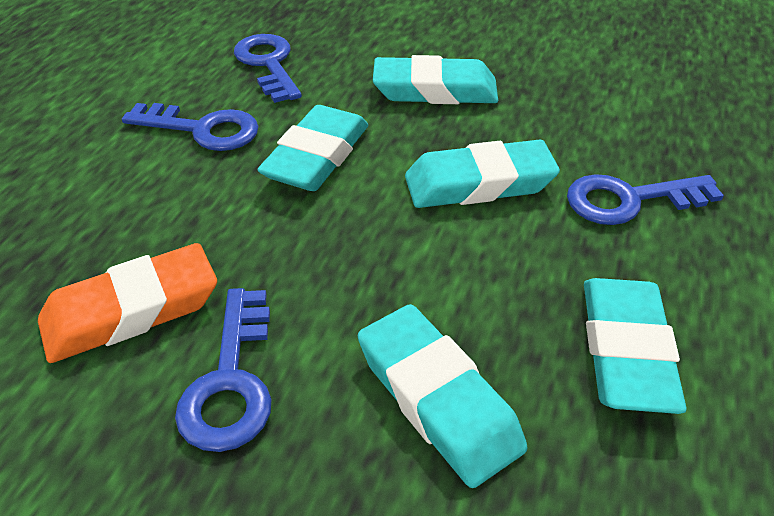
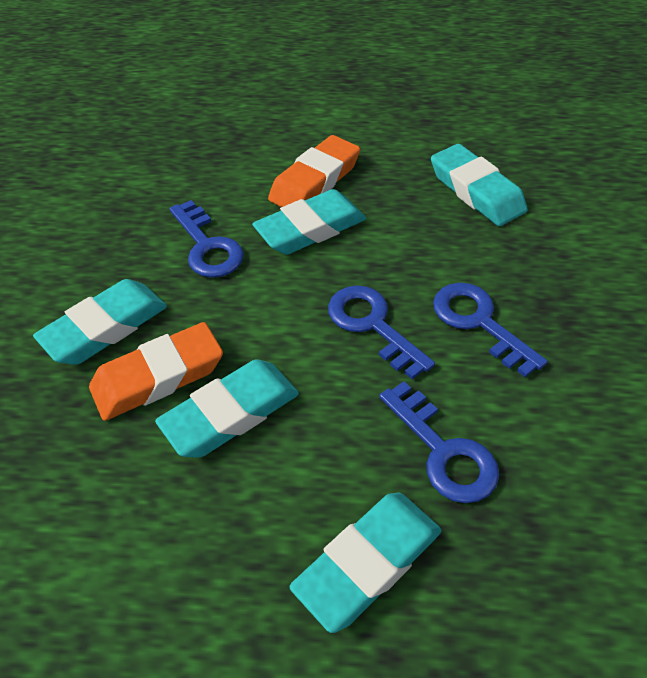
orange eraser: [38,243,217,363] = 1 -> [89,322,223,421] [268,135,360,207] = 2

